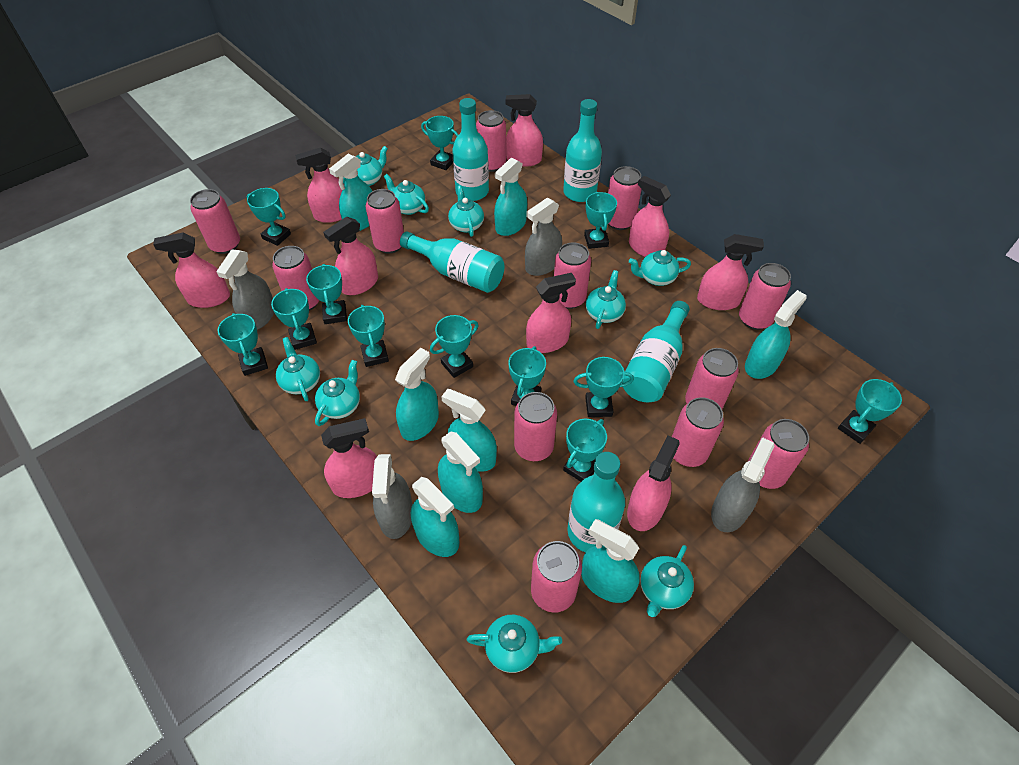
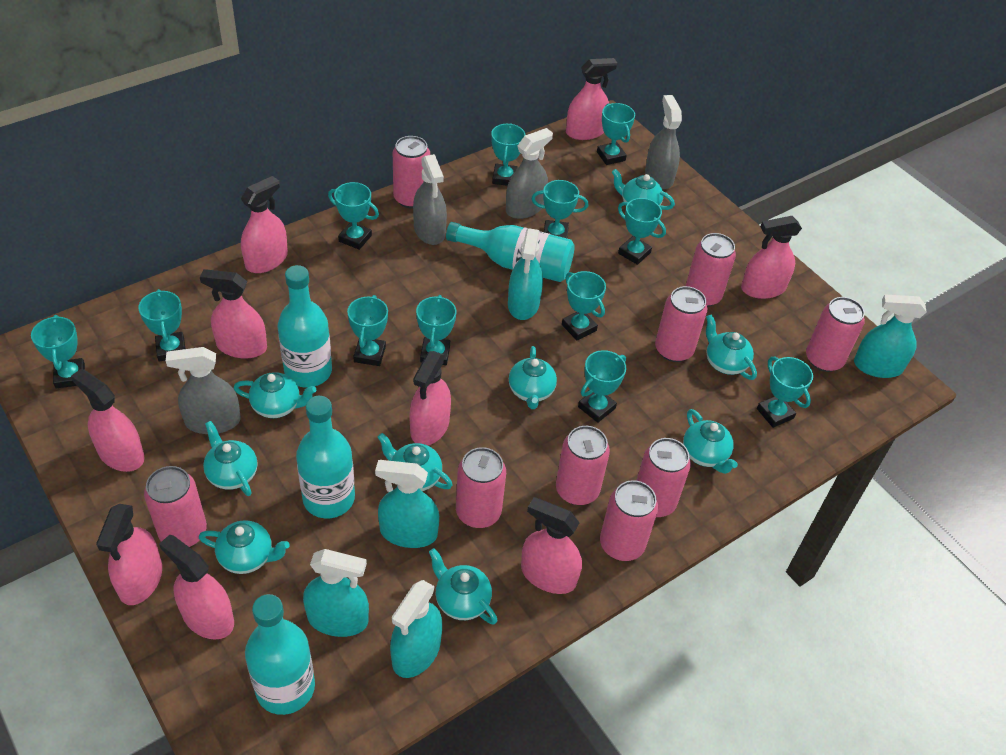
pink can: [190,189,240,254] [272,246,319,311] [365,189,404,254] [476,110,506,172] [514,392,557,461] [531,541,582,613] [554,242,591,309] [608,166,642,230] [672,397,724,467] [685,348,739,409] [739,263,791,330] [748,419,809,489] = 12 -> [144,466,207,547] [393,136,430,209] [456,447,506,528] [556,426,610,505] [600,480,658,561] [636,438,691,517] [655,286,707,362] [686,233,736,307] [806,297,865,372] = 9
turquoise bottle: [400,231,505,293] [452,98,489,201] [563,99,602,202] [567,452,625,552] [622,301,690,402] = 5 -> [245,594,315,715] [278,265,332,387] [296,396,355,518] [446,222,575,282] = 4
turquoise spray bottle: [329,154,372,231] [395,348,439,441] [411,477,459,557] [438,431,483,513] [441,389,497,472] [494,158,527,236] [581,519,640,603] [745,290,807,379] = 8 -> [303,549,369,637] [375,460,439,548] [390,580,442,678] [508,228,543,320] [854,294,927,378] = 5

